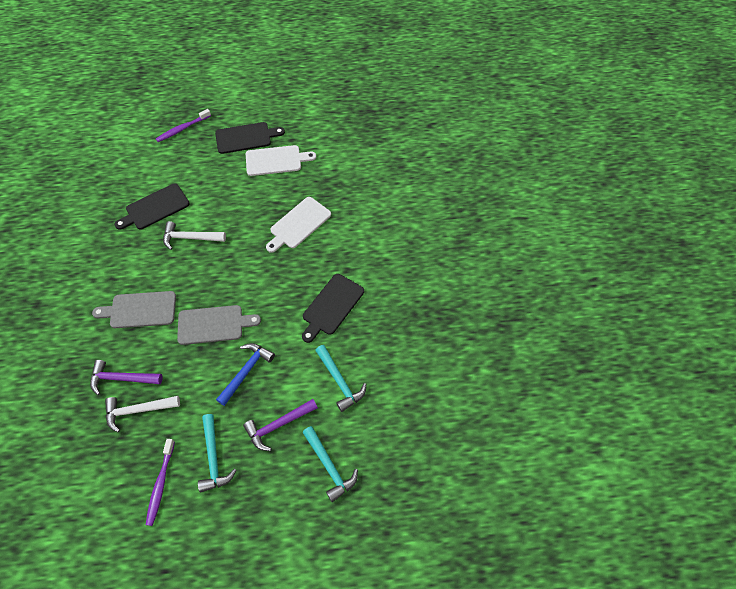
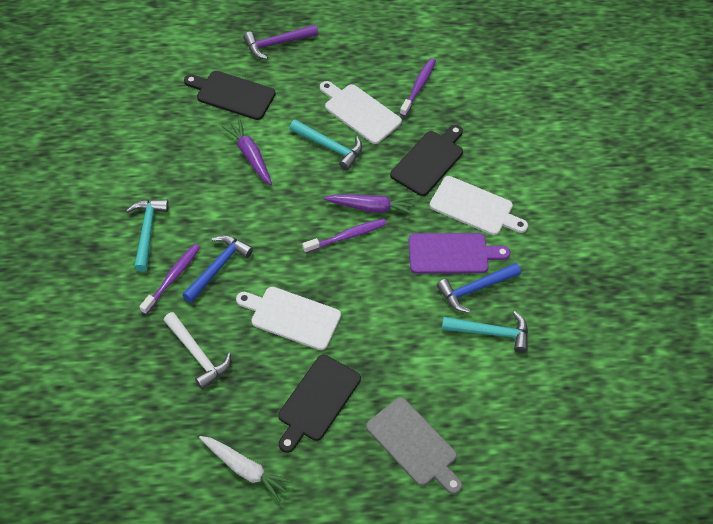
blue hammer: [216,343,275,406] = 1 -> [182,235,253,303] [437,263,521,313] = 2
grey cutting board: [92,291,176,328] [177,305,261,345] = 2 -> [366,397,462,494] = 1
purple carrot: none = 0 -> [222,119,272,185] [324,194,416,215] = 2
purple cutting board: none = 0 -> [409,233,510,274] = 1
purple hammer: [90,360,163,395] [243,399,318,451] = 2 -> [243,24,318,59] = 1
purple toothbrush: [146,439,175,526] [156,109,211,142] = 2 -> [139,244,200,314] [303,219,387,253] [400,58,436,117] = 3
white carrot: none = 0 -> [199,436,294,502] = 1
white cutting board: [246,145,316,176] [266,197,331,253] = 2 -> [236,287,341,350] [320,81,402,144] [430,176,528,235] = 3
white hammer: [105,396,180,432] [163,221,226,250] = 2 -> [164,312,231,390] = 1

